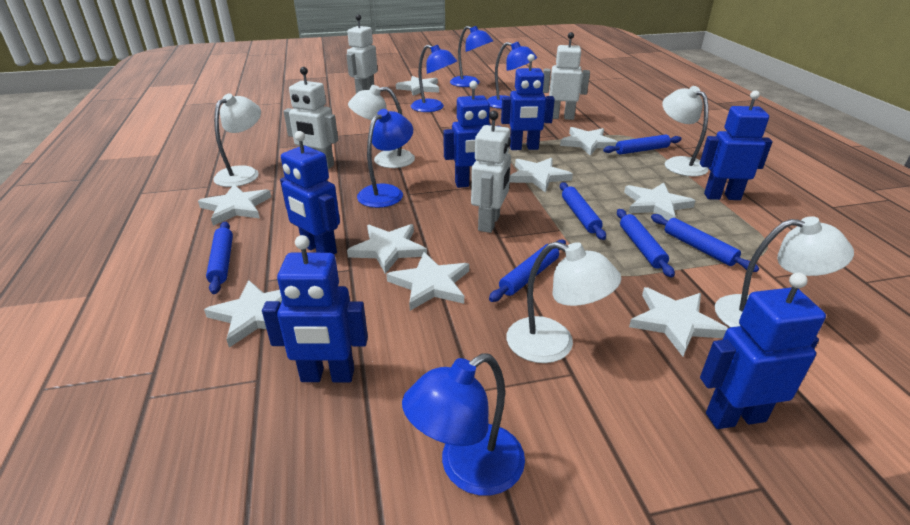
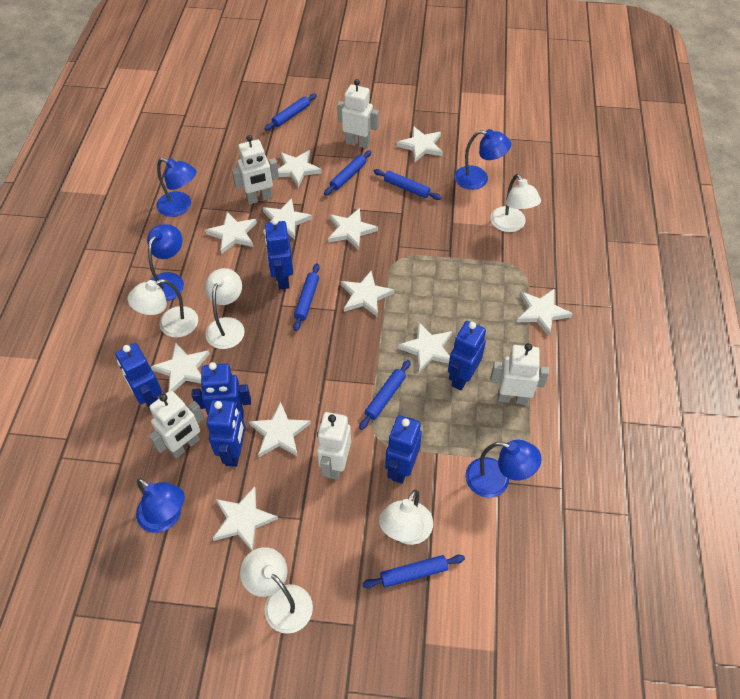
white robot: [284,67,338,169] [346,14,378,93] [471,110,511,233] [543,32,590,120] = 4 -> [149,391,204,458] [232,135,279,204] [317,412,351,480] [337,79,379,149] [491,343,549,405] = 5
white star: [198,184,271,226] [204,280,282,348] [347,224,427,274] [386,252,469,311] [396,76,439,96] [509,158,573,192] [560,127,618,156] [624,183,696,221] [629,287,728,357] = 9 -> [151,342,210,392] [205,212,257,254] [213,486,278,551] [249,402,311,457] [262,198,312,239] [278,150,322,188] [328,208,378,250] [341,271,394,317] [397,126,443,162] [398,322,452,373] [517,289,573,336] = 11

